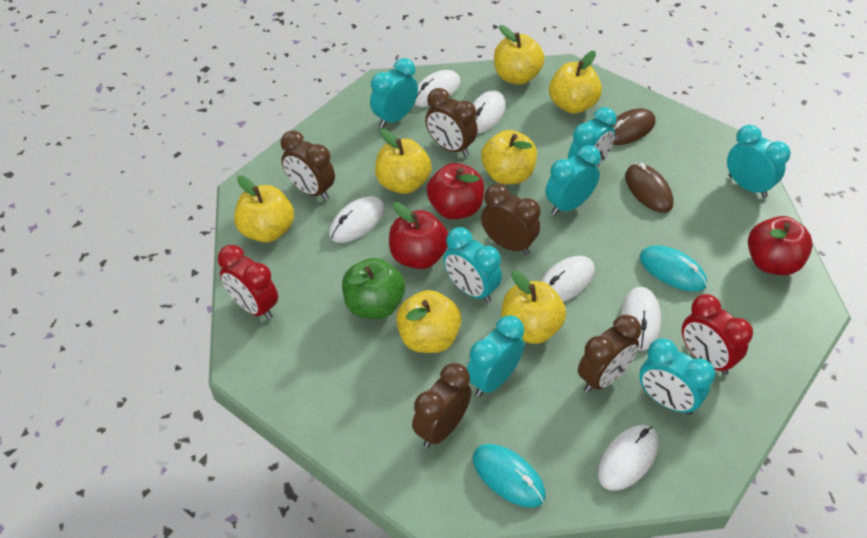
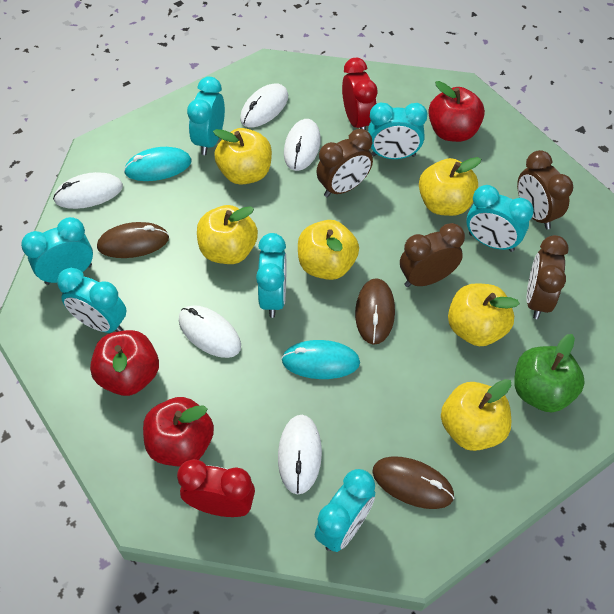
brown clock: [281,131,335,201] [412,363,472,448] [425,88,478,157] [481,184,540,255] [578,315,641,393] = 5 -> [316,129,373,197] [400,223,465,287] [517,150,573,230] [527,235,569,319] = 4
brown mouse: [610,108,655,145] [625,163,673,213] = 2 -> [97,222,169,258] [355,278,395,345] [372,456,455,509] = 3
white mouse: [329,196,385,243] [414,70,460,107] [473,90,506,133] [541,256,595,302] [598,425,659,491] [621,287,661,351] = 6 -> [53,172,123,209] [179,305,241,358] [240,84,288,127] [278,415,322,494] [284,119,321,171] = 5
yellow apple: [234,176,294,243] [375,129,432,194] [396,290,462,353] [481,130,537,185] [494,25,544,85] [501,270,566,344] [549,51,602,114] = 7 -> [197,205,258,264] [213,128,272,185] [298,220,359,280] [419,157,481,216] [441,379,511,451] [448,283,520,346] = 6

